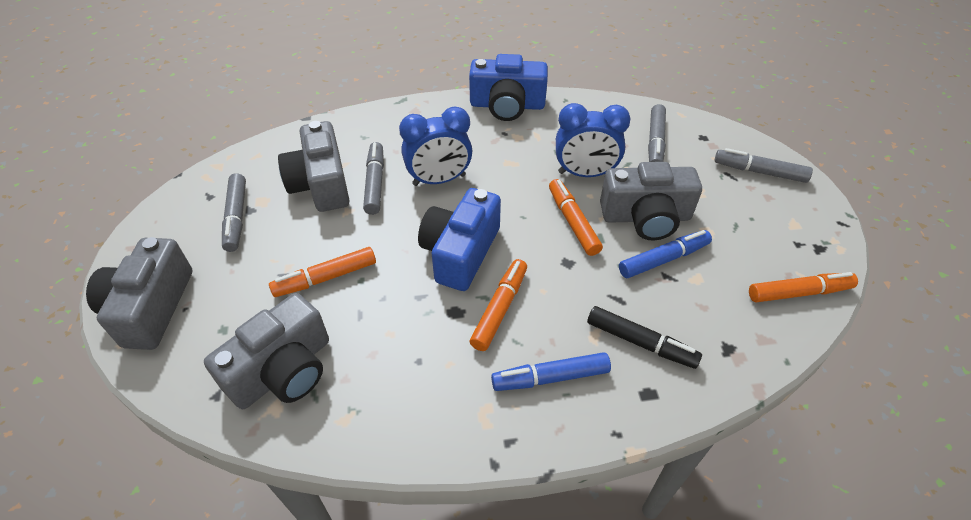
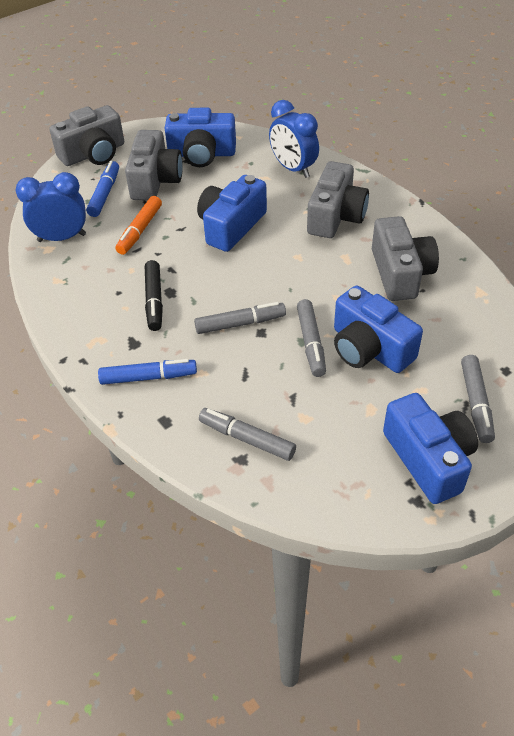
blue camera: [418,188,501,291] [469,54,548,121] = 2 -> [165,108,236,167] [197,175,267,252] [334,286,423,373] [383,393,478,504] = 4
orange marker: [269,247,376,297] [470,259,527,351] [549,179,603,256] [749,272,858,302] = 4 -> [115,196,162,255] = 1

